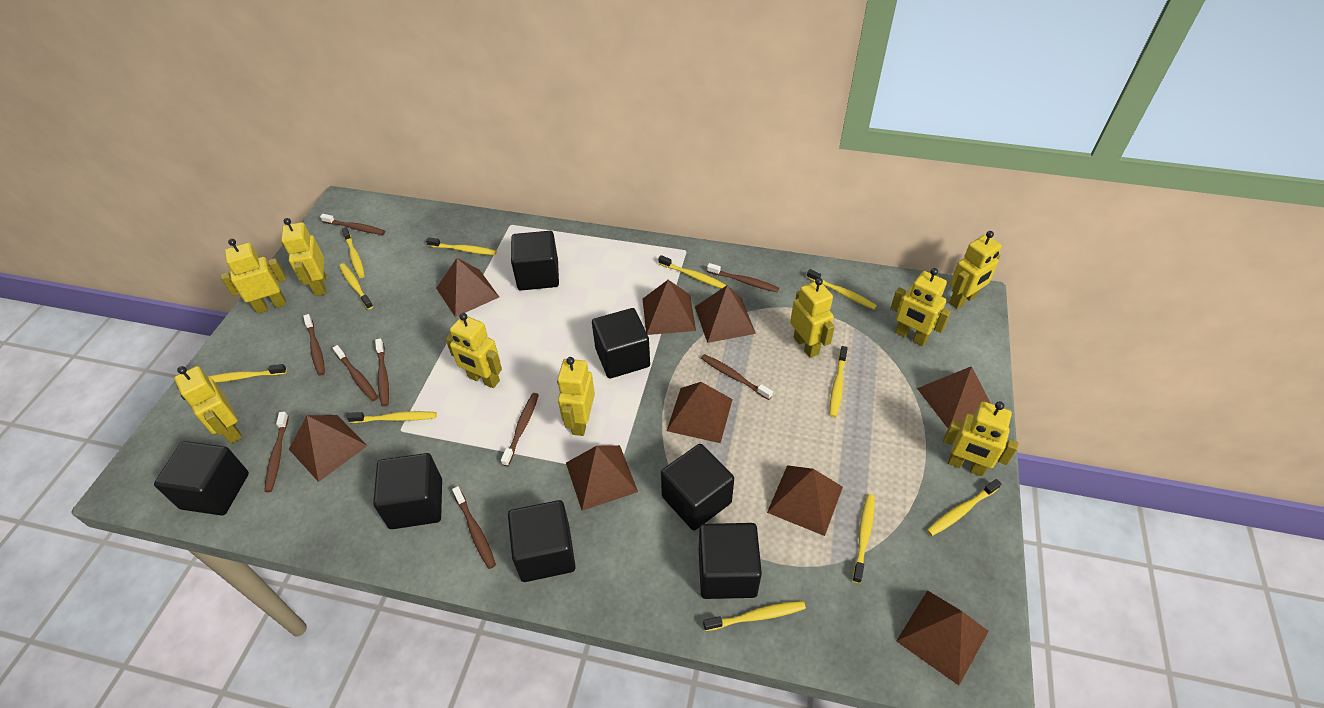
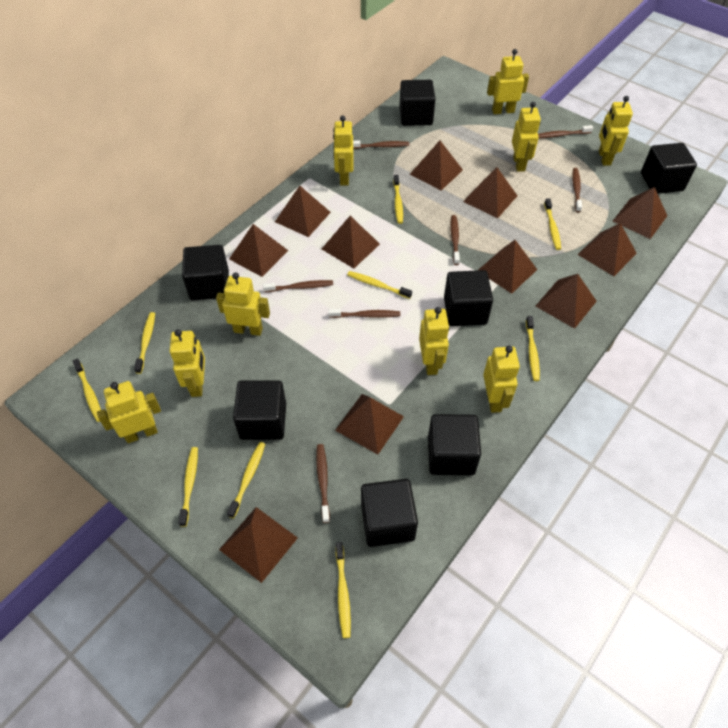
brown pyramid: [289,415,368,482] [436,258,499,317] [566,445,638,511] [643,280,696,335] [667,382,733,443] [695,285,756,343] [767,465,843,536] [896,590,989,685] [917,366,991,428] = 9 -> [219,507,298,583] [229,224,288,277] [275,186,331,237] [322,216,380,268] [335,394,404,455] [410,140,463,191] [463,167,517,218] [478,240,537,294] [536,274,597,329] [577,223,637,276] [613,187,667,239] = 11
brown toothbrush: [264,412,289,492] [303,314,325,376] [320,214,385,235] [332,345,378,401] [375,338,389,407] [452,486,496,569] [501,393,539,466] [701,354,773,400] [707,263,779,292] = 9 -> [263,280,333,292] [316,444,330,523] [328,309,400,318] [353,140,409,149] [450,215,460,265] [538,125,593,138] [572,168,582,212] = 7
yellow toothbrush: [207,364,287,383] [339,263,373,310] [342,227,365,278] [347,411,437,423] [426,237,497,255] [658,255,726,289] [703,601,806,631] [807,269,877,310] [830,346,848,417] [852,494,875,583] [927,479,1002,536] = 11 -> [73,359,101,422] [134,312,155,374] [178,447,198,527] [227,442,265,518] [336,542,351,638] [347,271,412,299] [393,175,403,224] [526,316,540,381] [544,198,561,250] = 9

